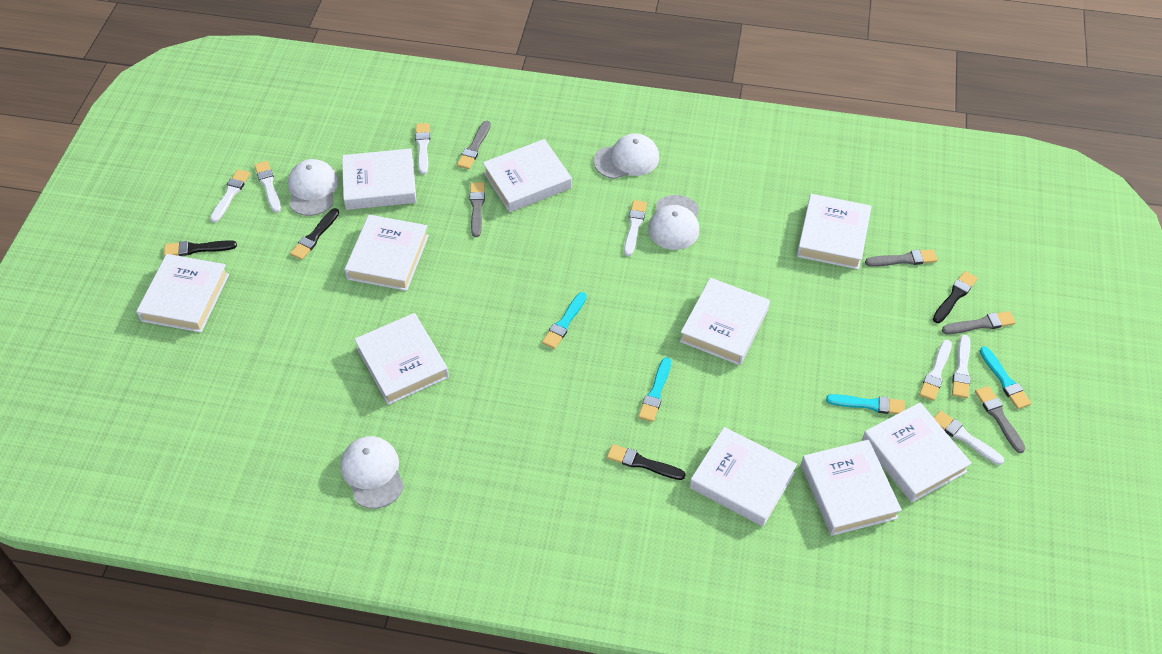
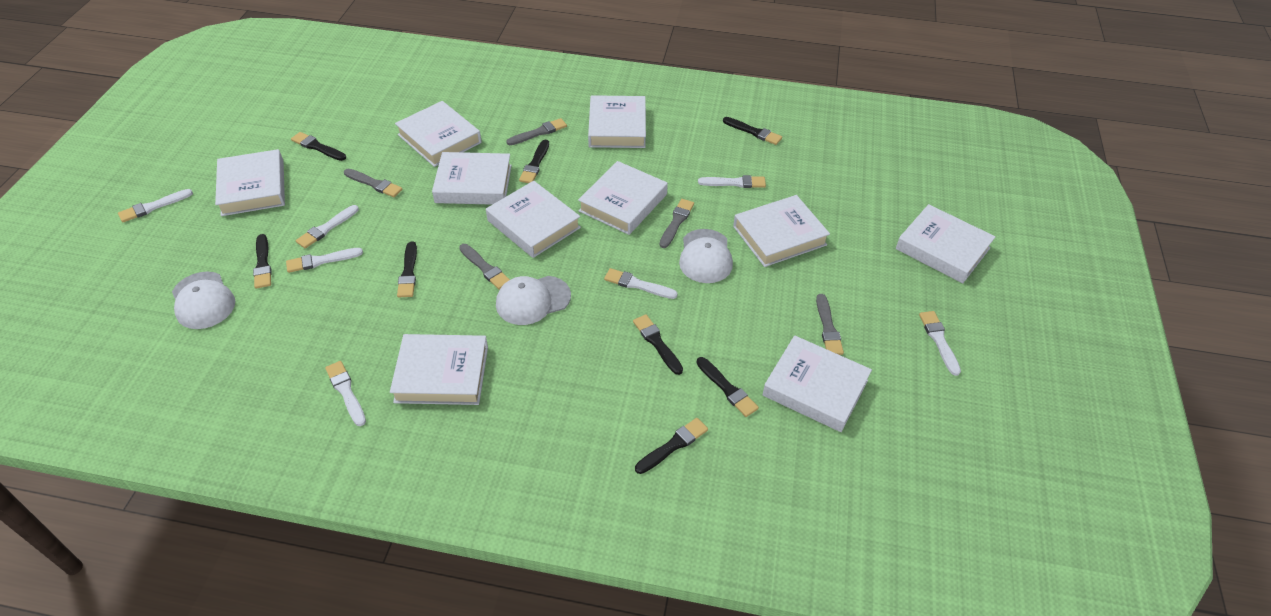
black brush: [164,240,237,256] [290,208,339,260] [607,444,686,480] [933,271,978,323] = 4 -> [253,234,272,289] [291,132,346,161] [397,242,417,297] [519,140,549,183] [633,314,683,375] [635,418,708,474] [696,357,759,417] [723,117,782,145] = 8
turquoise brush: [542,292,587,349] [638,357,671,422] [826,394,905,414] [980,346,1031,409] = 4 -> none = 0
white cap: [288,159,338,216] [340,436,404,509] [594,133,659,179] [648,195,699,250] = 4 -> [172,271,235,329] [496,276,571,325] [679,229,733,283] = 3

